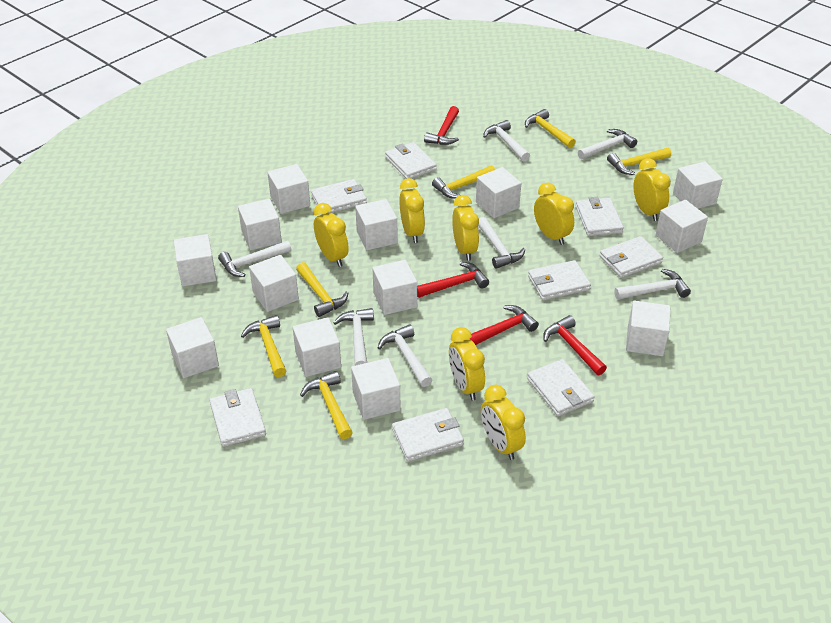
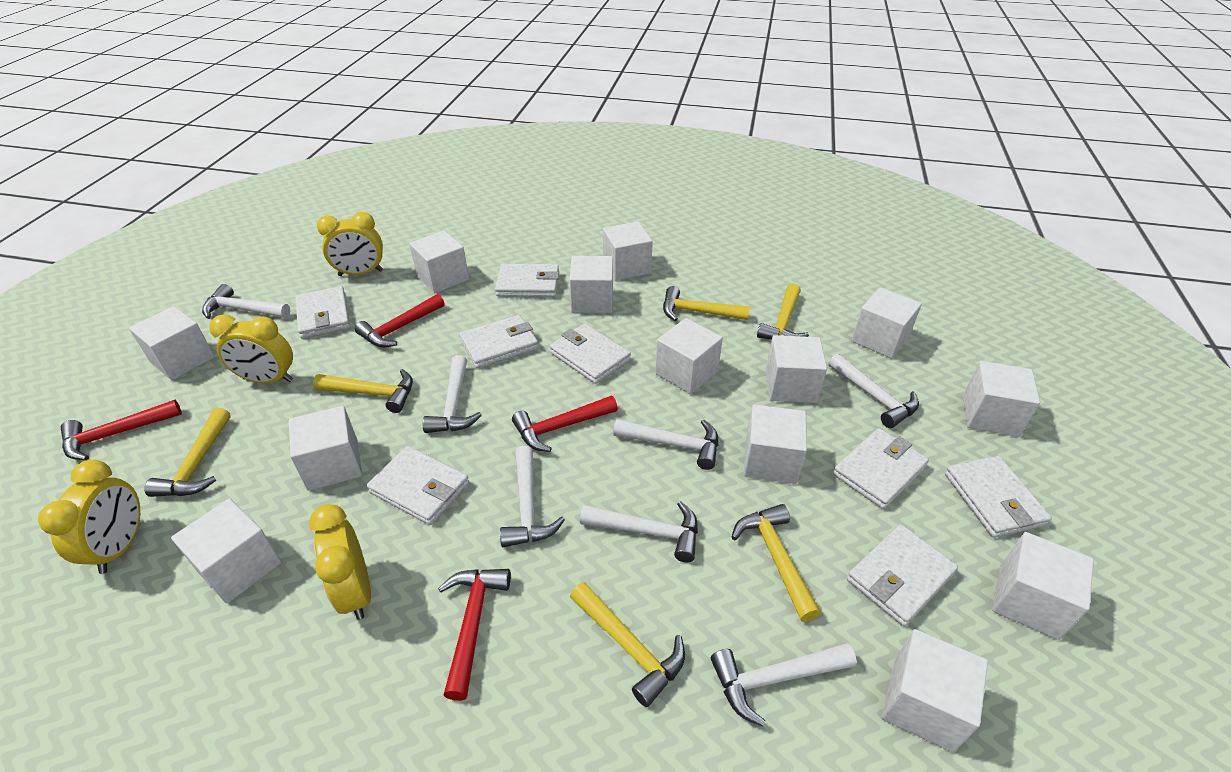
yellow clock: [314,203,349,267] [399,178,425,243] [449,327,485,401] [452,195,479,261] [481,385,526,460] [534,182,574,245] [634,158,671,221] = 7 -> [38,460,140,574] [209,314,293,384] [309,504,371,620] [317,212,383,276] = 4

